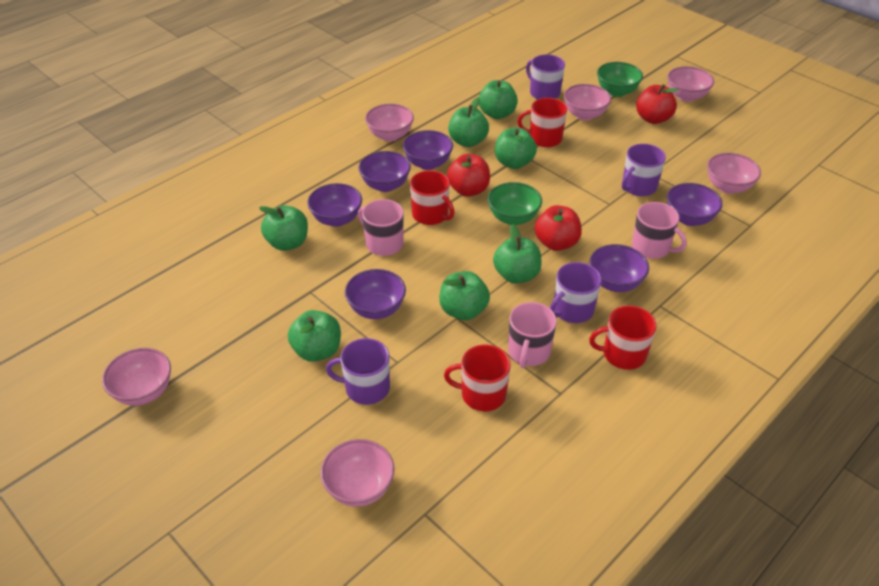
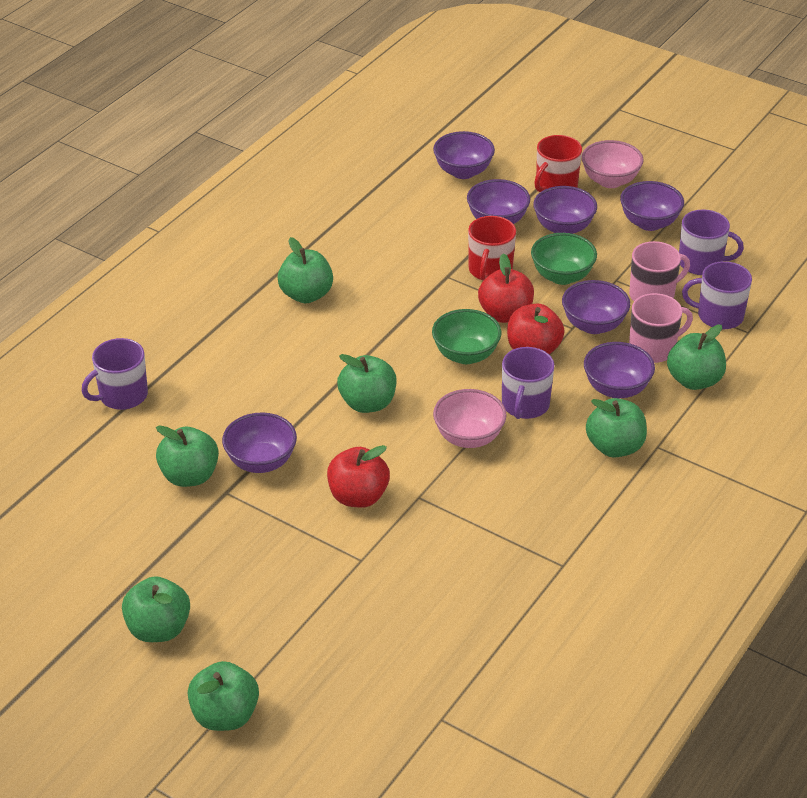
pink bowl: [102,348,171,406] [320,439,395,507] [365,104,414,142] [564,84,611,121] [667,66,714,102] [707,153,761,194] = 6 -> [433,389,507,448] [582,140,644,188] = 2
pink mug: [358,199,403,256] [508,302,557,368] [632,202,687,259] = 3 -> [629,241,690,301] [629,293,693,363] = 2
purple bowl: [307,183,362,227] [345,269,406,319] [359,151,411,192] [403,130,453,170] [589,244,649,292] [667,183,723,226] = 6 -> [222,412,297,473] [433,131,495,179] [467,179,530,224] [533,186,597,234] [562,280,630,334] [584,342,655,399] [620,181,684,231] = 7
red mug: [410,170,455,225] [444,345,511,411] [517,98,567,147] [589,305,657,370] = 4 -> [468,216,516,281] [534,135,582,192] = 2

